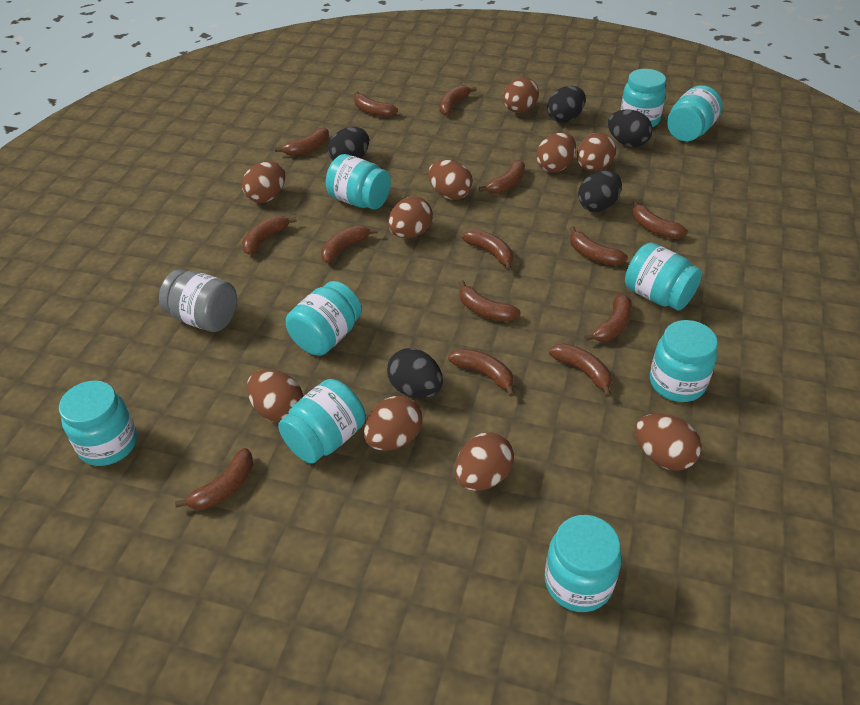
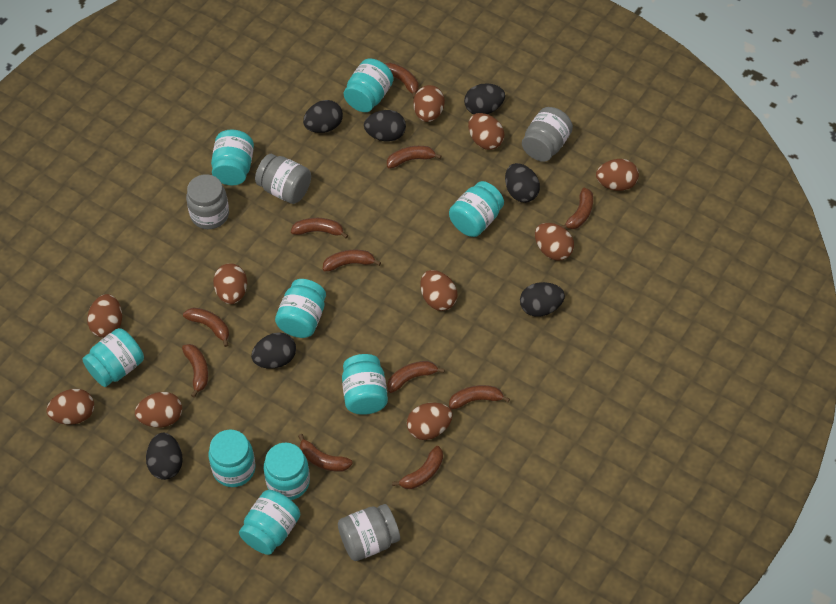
black egg: [328,127,369,160] [387,348,443,398] [547,86,586,123] [578,170,622,212] [608,110,653,147] = 5 -> [146,433,183,480] [251,333,296,368] [303,100,343,133] [364,110,406,142] [464,83,505,114] [505,163,540,203] [520,282,565,317] = 7
brown banana: [175,448,253,510] [242,216,297,255] [275,127,329,156] [321,225,378,263] [354,91,398,117] [439,85,477,115] [448,348,515,397] [459,280,520,322] [462,229,513,271] [479,160,525,194] [549,343,612,397] [570,226,628,266] [584,294,632,341] [632,200,688,239] = 14 -> [182,344,208,398] [183,308,229,347] [291,218,348,238] [298,434,353,472] [323,250,381,272] [384,62,418,99] [387,146,442,168] [387,361,445,393] [392,446,443,489] [449,385,510,410] [561,188,593,229] = 11
grey jar: [159,269,237,332] = 1 -> [186,174,229,229] [255,154,311,204] [338,504,400,561] [522,107,573,162] = 4

